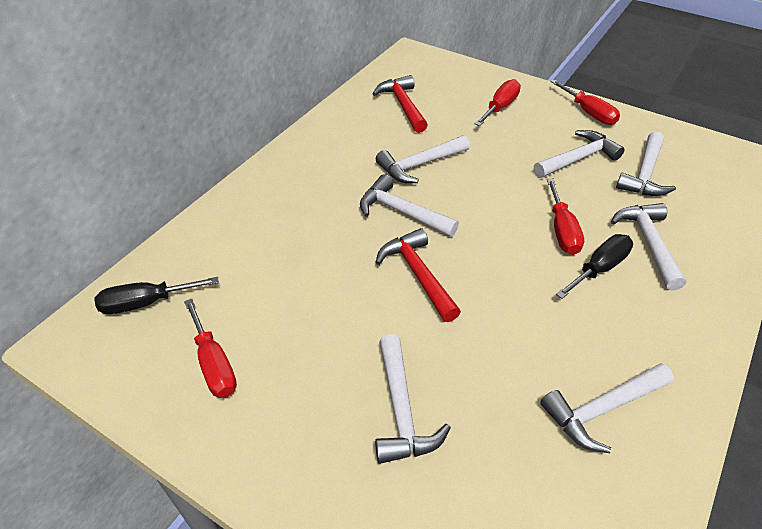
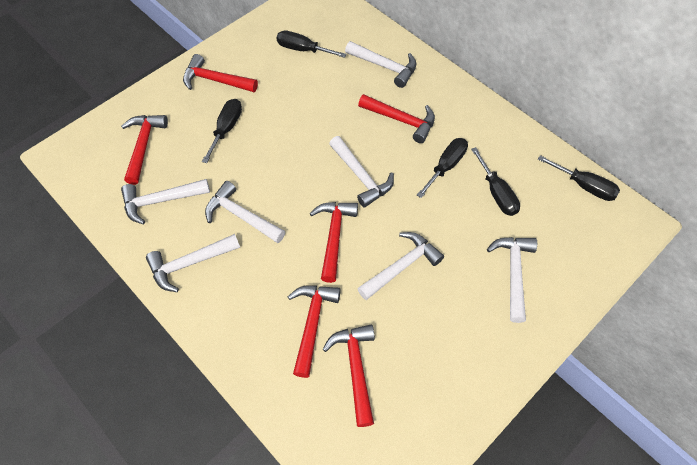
black screwdriver: [94,277,219,314] [556,234,633,299] = 2 -> [202,99,242,163] [277,31,347,58] [417,138,468,198] [471,147,520,216] [538,155,620,201] = 5
red hammer: [372,75,428,133] [375,228,461,322] = 2 -> [121,115,168,185] [183,54,258,92] [288,285,341,378] [309,202,358,283] [323,324,375,427] [358,94,435,143] = 6
red screwdriver: [184,299,237,398] [475,79,521,126] [547,179,584,255] [551,79,620,125] = 4 -> none = 0

